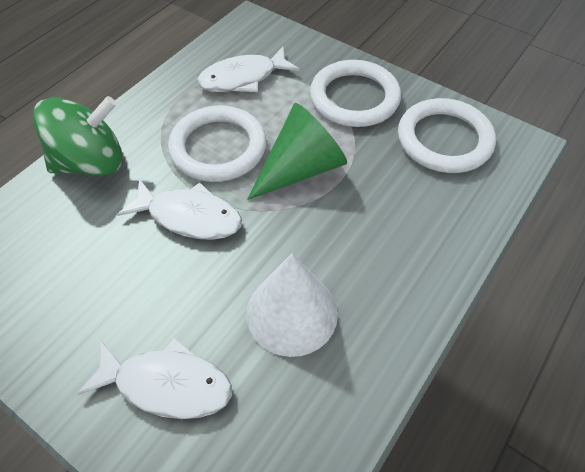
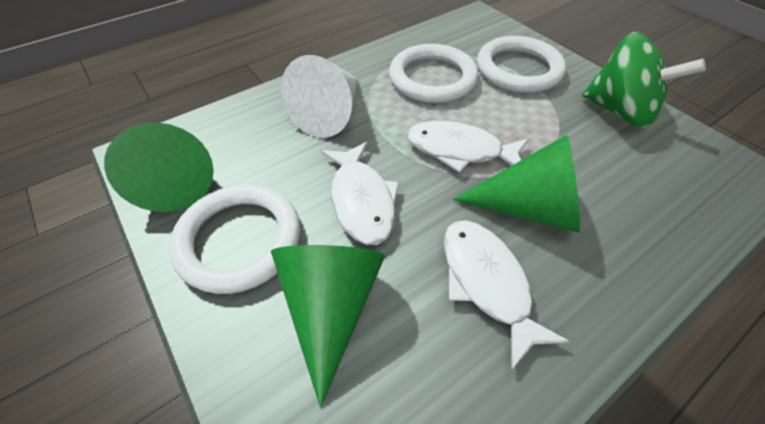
green cone: [247,103,347,200] = 1 -> [104,122,214,212] [271,245,385,407] [453,135,580,233] = 3

